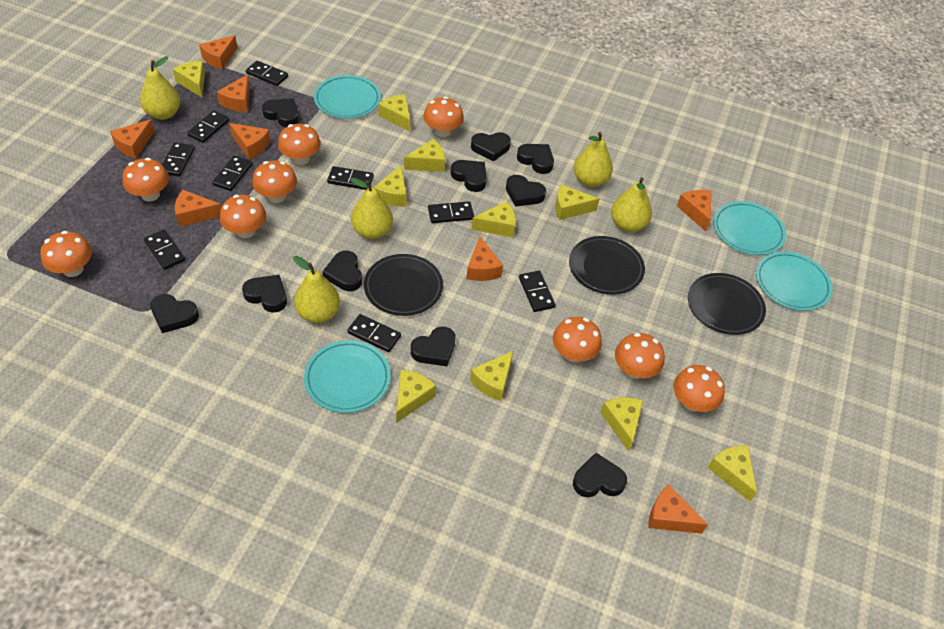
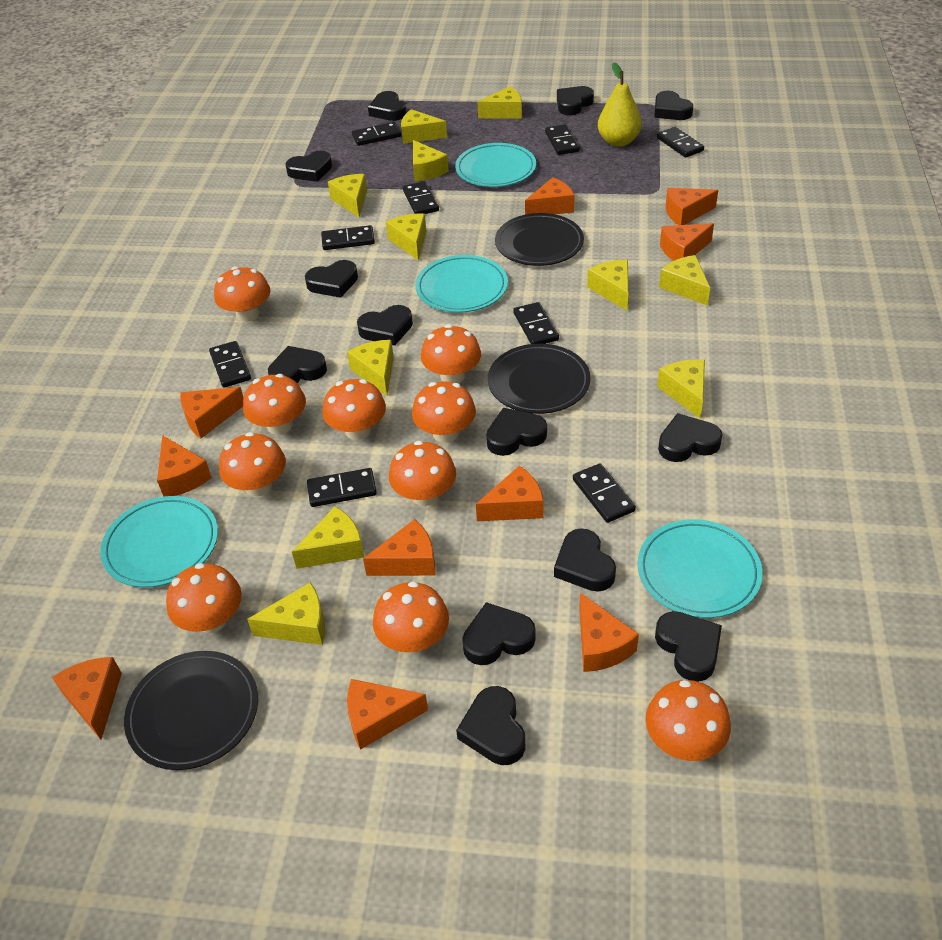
black heart: [150,294,199,333] [242,275,287,313] [262,98,299,127] [322,250,362,291] [411,326,455,366] [451,160,487,192] [471,132,511,162] [506,175,546,207] [517,144,554,174] [573,453,627,497] = 10 -> [268,346,327,383] [285,151,332,182] [305,260,358,298] [357,305,413,346] [368,91,406,121] [456,686,525,765] [462,602,536,665] [486,408,547,456] [554,528,616,592] [557,86,594,115] [654,91,693,120] [655,611,722,682] [658,413,723,462] = 13
orange cheese: [110,120,154,158] [175,190,221,227] [199,35,237,69] [217,75,250,112] [229,123,271,159] [466,236,503,281] [648,484,708,534] [677,190,711,231] = 8 -> [52,657,122,740] [157,435,212,497] [180,387,243,438] [347,679,428,750] [363,519,436,576] [476,466,544,521] [525,177,575,215] [579,593,639,672] [660,223,714,261] [666,188,718,225] = 10
orange mushroom: [40,231,92,277] [123,158,169,202] [220,195,266,238] [252,160,297,203] [278,124,321,165] [423,96,464,137] [553,317,602,362] [615,333,665,379] [673,365,725,412] = 9 -> [166,563,242,633] [214,266,271,322] [219,432,286,496] [243,374,306,435] [323,379,386,440] [373,581,449,653] [389,441,456,506] [412,381,476,443] [421,324,481,383] [646,680,731,761] = 10
yellow cheese: [173,61,205,97] [374,165,406,207] [379,94,410,132] [396,369,436,423] [404,139,445,172] [470,351,513,401] [471,201,516,237] [555,185,600,220] [600,398,643,451] [707,445,757,502] = 10 -> [247,582,325,645] [292,507,364,569] [328,174,367,217] [347,340,394,396] [386,214,426,260] [401,109,447,144] [413,140,449,182] [477,86,522,119] [587,260,628,311] [657,359,705,418] [659,255,710,306] = 11
yellow pear: [140,56,180,120] [293,256,340,323] [350,177,393,239] [574,132,613,187] [611,177,652,232] = 5 -> [598,63,642,147] = 1

